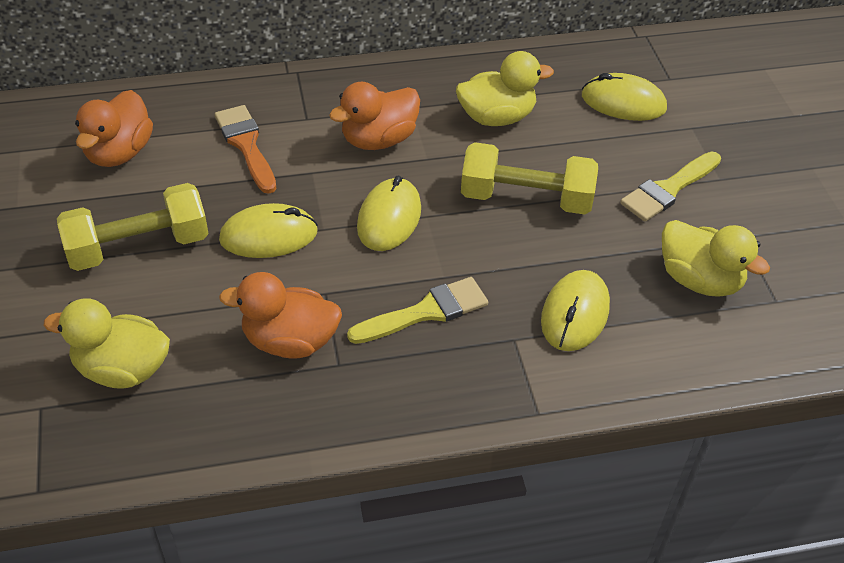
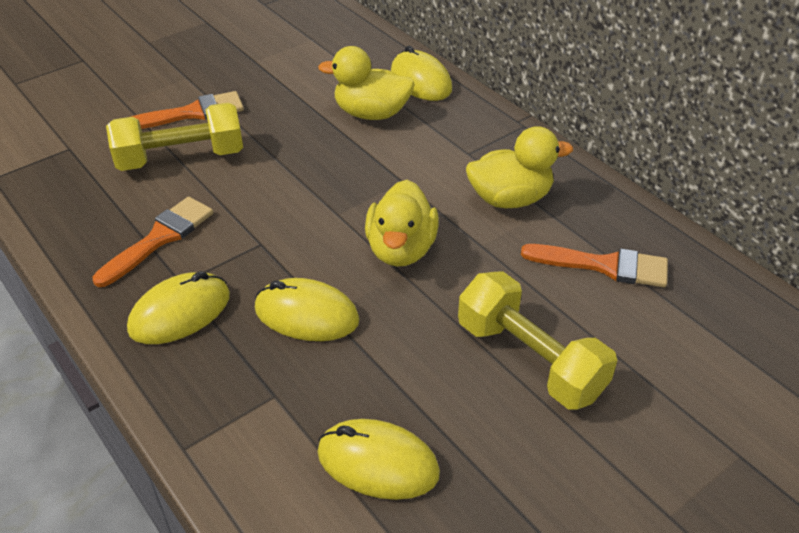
orange brush: [215,105,277,194] = 1 -> [93,197,213,287] [130,91,244,129] [521,244,668,287] = 3
orange duck: [75,90,153,167] [219,272,342,359] [329,82,420,150] = 3 -> none = 0
yellow brush: [347,277,488,344] [620,152,721,222] = 2 -> none = 0

